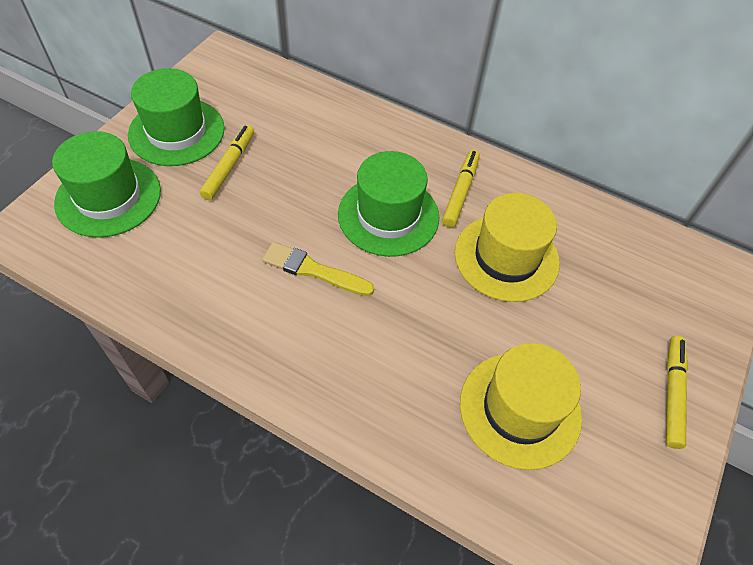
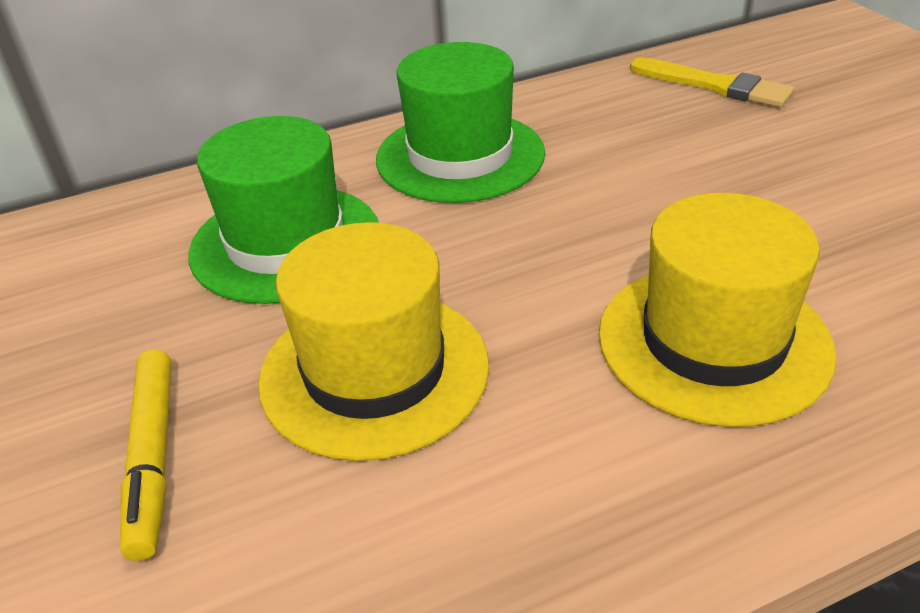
green hat: [52,131,161,238] [128,68,225,166] [338,151,439,257] = 3 -> [188,116,379,304] [376,42,545,203] = 2
yellow marker: [200,125,254,200] [442,150,480,227] [666,336,688,449] = 3 -> [120,349,172,561] = 1

